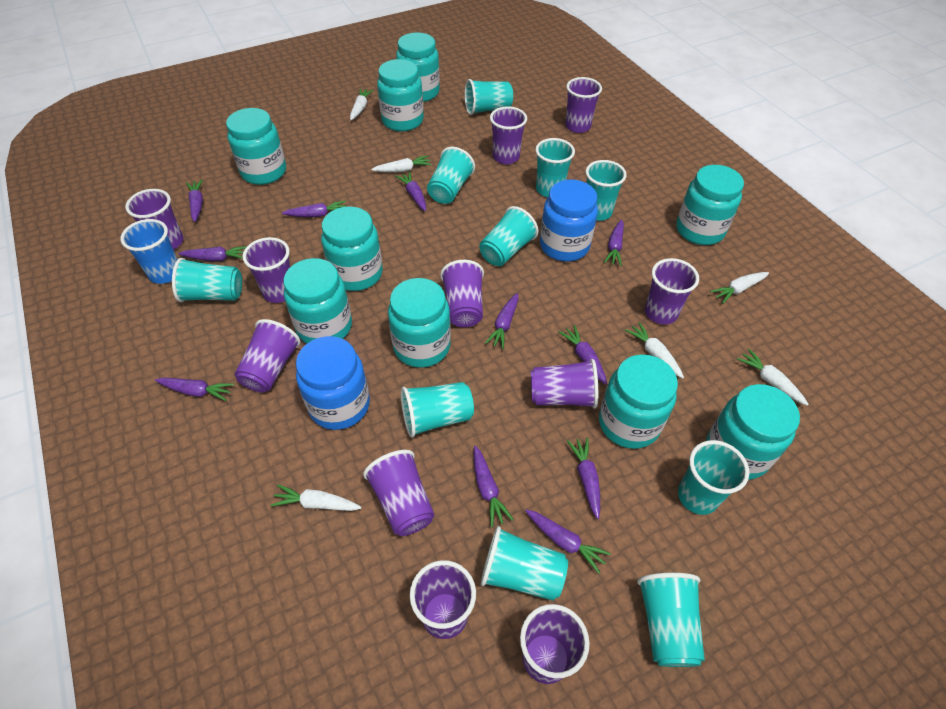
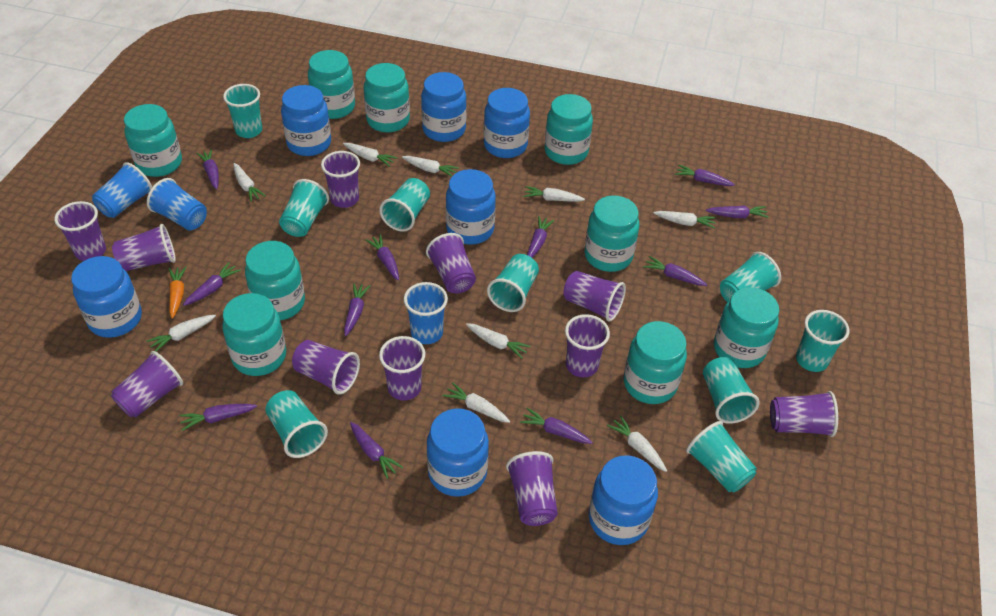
blue cup: [120,219,178,284] = 1 -> [92,162,152,218] [147,178,207,230] [404,282,448,344] = 3
blue jar: [296,336,370,430] [540,180,598,262] = 2 -> [71,256,142,338] [281,85,331,156] [421,72,467,142] [427,408,489,497] [446,169,496,245] [484,88,530,158] [589,455,658,545] = 7
orange carrot: none = 0 -> [169,267,187,319] = 1
turquoise cup: [172,258,242,302] [401,382,474,438] [427,147,475,204] [465,79,513,115] [479,206,538,266] [481,526,568,601] [535,138,575,197] [586,160,627,221] [637,573,705,667] [678,440,749,515] = 10 -> [223,84,262,138] [265,390,328,458] [279,179,329,237] [379,178,430,232] [487,254,539,312] [686,421,757,492] [703,357,760,424] [720,252,781,303] [796,310,850,372] = 9
white carrot: [270,484,362,511] [350,88,373,120] [371,155,432,172] [625,322,684,378] [710,272,769,304] [737,349,809,406] = 6 -> [146,315,216,352] [234,163,266,202] [343,143,397,167] [402,156,459,177] [443,382,510,423] [466,323,531,359] [523,186,585,202] [607,415,667,472] [654,211,716,229] = 9

